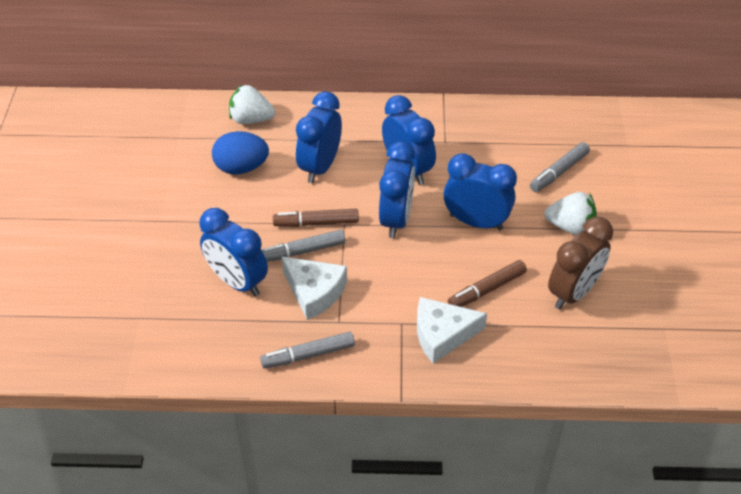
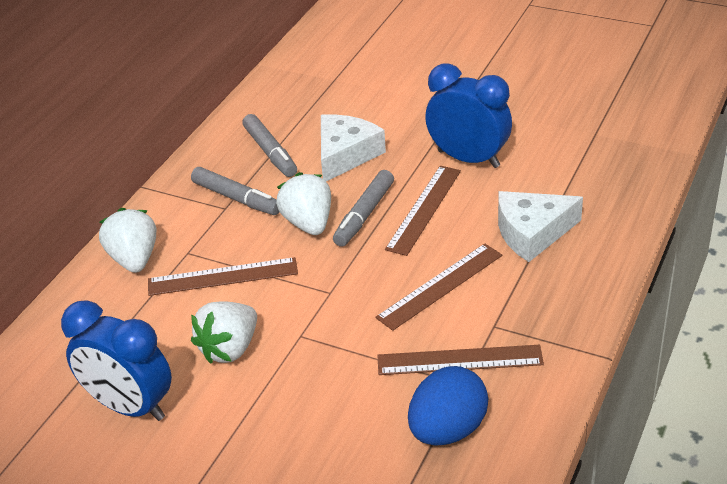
blue clock: [199,208,268,296] [296,91,342,183] [379,141,415,238] [382,95,436,185] [443,153,517,230] = 5 -> [61,300,172,421] [425,64,512,168] = 2
brown clock: [548,217,613,309] = 1 -> none = 0
brown marker: [273,209,359,227] [448,260,527,307] = 2 -> none = 0
brown ruler: none = 0 -> [148,257,298,296] [375,244,502,331] [377,345,544,375] [385,166,461,256] = 4
white strawberry: [229,85,275,124] [545,192,597,235] = 2 -> [99,208,156,273] [191,301,257,364] [276,172,331,235] = 3

